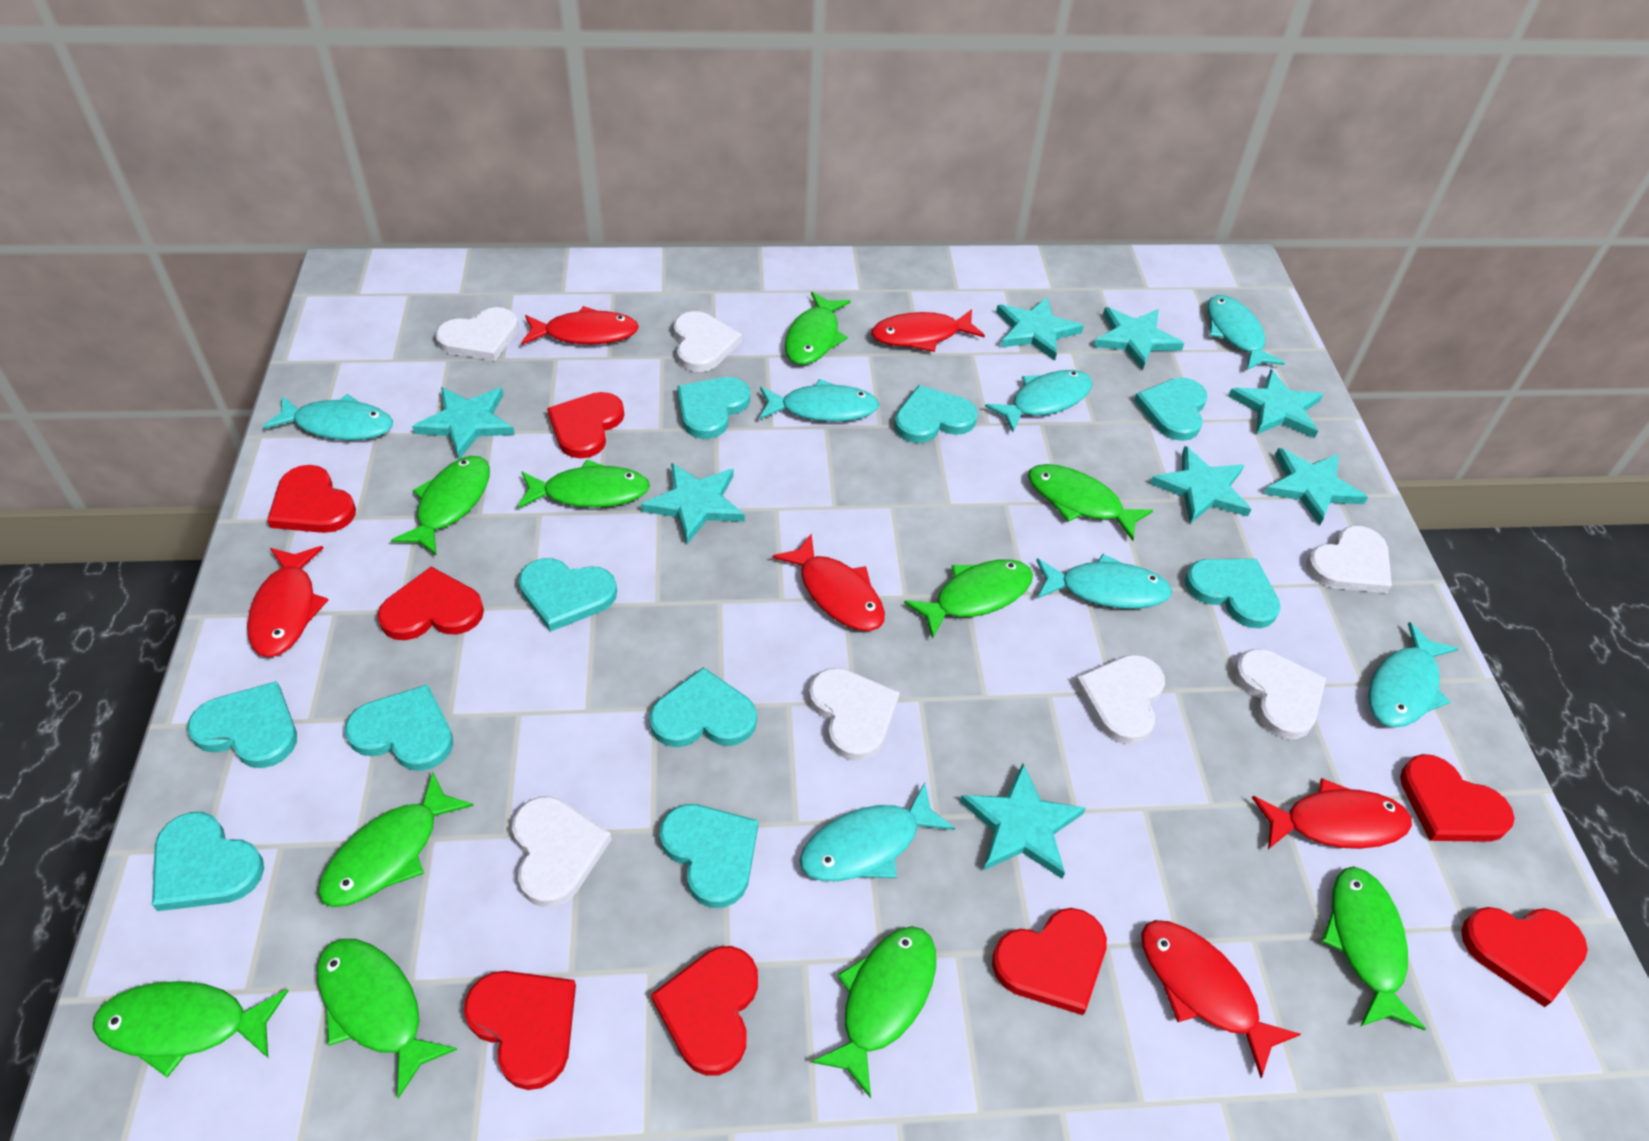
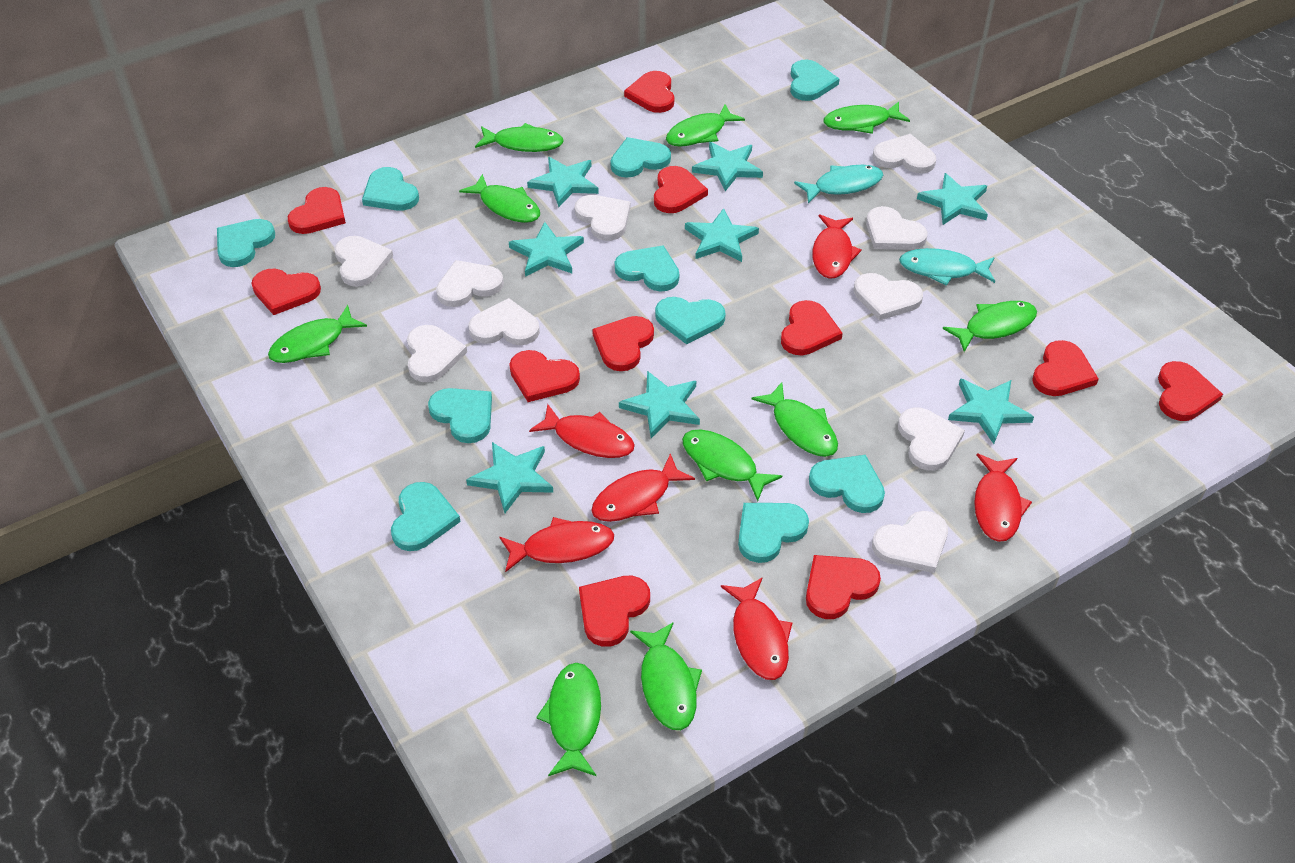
red heart: [267,465,356,533] [377,567,484,640] [464,971,576,1090] [547,392,624,459] [651,946,758,1076] [992,908,1107,1015] [1400,754,1515,842] [1461,907,1588,1007] = 8 -> [251,269,321,315] [288,187,346,234] [509,350,580,402] [579,576,650,647] [592,316,654,371] [624,71,674,113] [654,166,708,213] [781,300,843,356] [806,555,881,619] [1032,340,1099,396] [1158,361,1223,421] = 11
turquoise fish: [263,394,393,440] [759,379,879,422] [799,782,955,881] [985,370,1092,432] [1036,554,1172,609] [1207,295,1285,371] [1368,622,1459,727] = 7 -> [794,165,883,204] [899,248,995,286] = 2
white heart: [435,307,519,361] [512,796,612,907] [673,311,742,372] [809,668,900,761] [1075,655,1165,745] [1234,649,1326,739] [1306,526,1392,593] = 7 -> [334,236,393,287] [407,325,467,382] [436,260,504,307] [469,298,540,345] [575,195,631,241] [854,273,923,321] [866,206,928,250] [872,511,948,573] [873,134,936,173] [898,407,965,471] = 10

